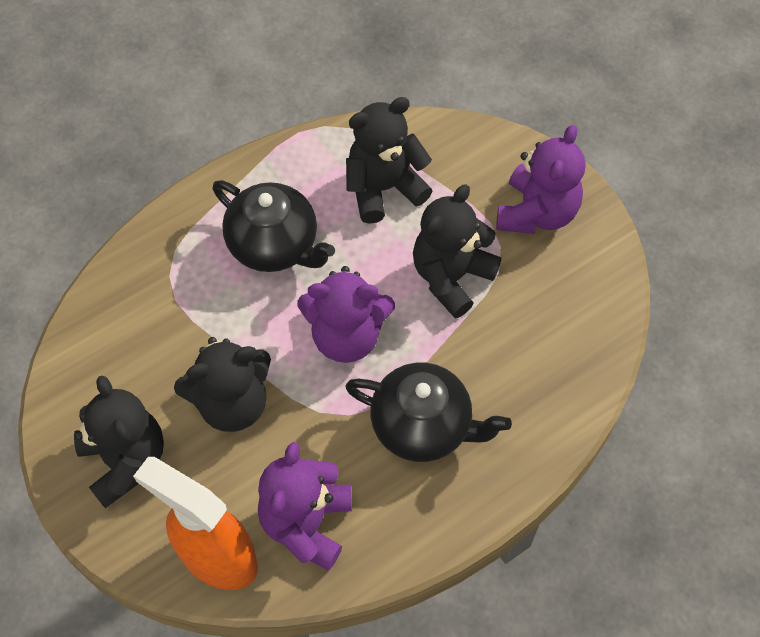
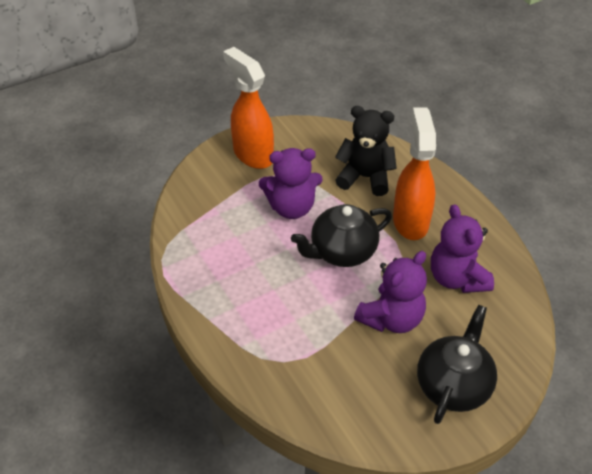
black teddy bear: [74,375,164,508] [174,337,271,432] [346,97,433,224] [413,184,502,318] = 4 -> [335,106,397,196] = 1
orange spray bottle: [133,457,258,590] = 1 -> [223,47,274,169] [393,107,436,240] = 2

